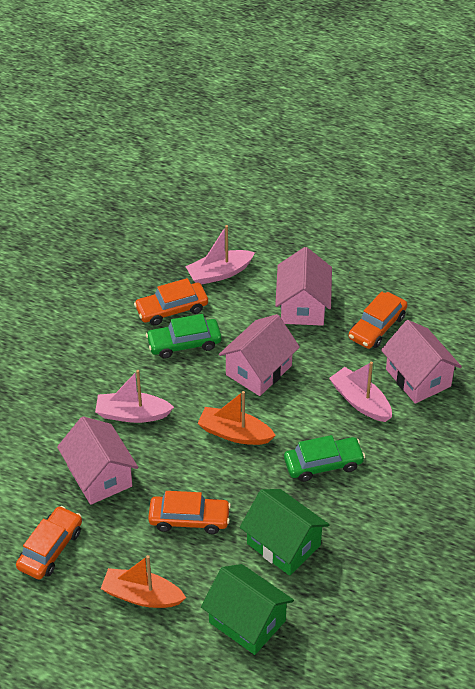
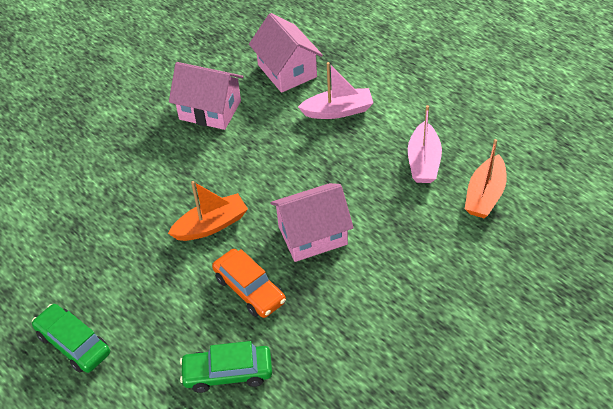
green house: [201,564,294,655] [240,489,330,576] = 2 -> none = 0
orange car: [16,506,82,580] [134,278,208,326] [148,491,231,534] [348,292,408,349] = 4 -> [212,249,286,318] = 1
pink boat: [95,370,174,423] [185,225,255,285] [329,362,392,422] = 3 -> [298,62,373,119] [408,105,442,183] = 2
pink house: [57,416,138,505] [219,314,300,396] [275,247,332,326] [381,320,462,404] = 4 -> [169,62,243,130] [249,13,323,93] [270,183,354,262] = 3

